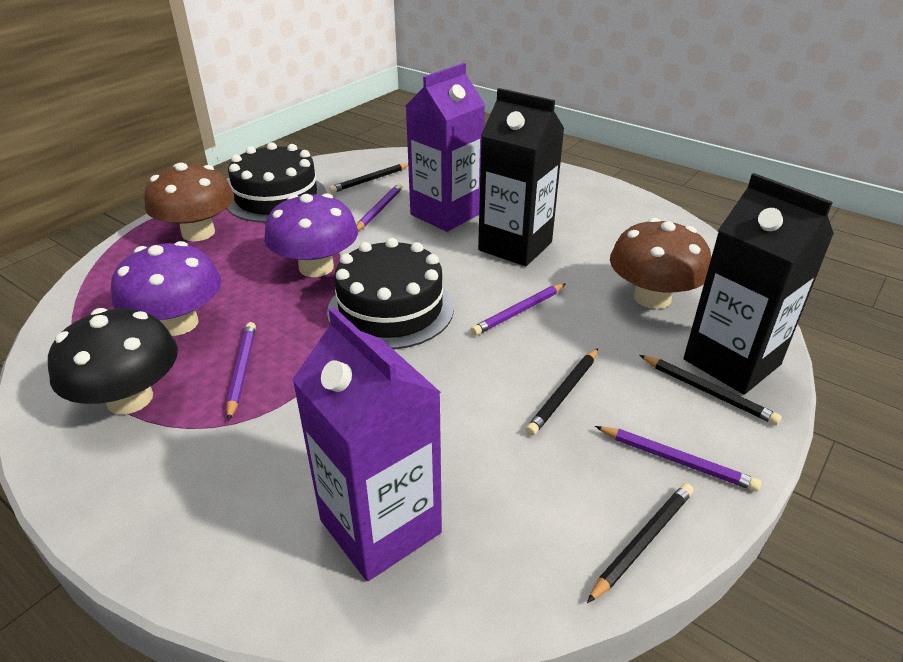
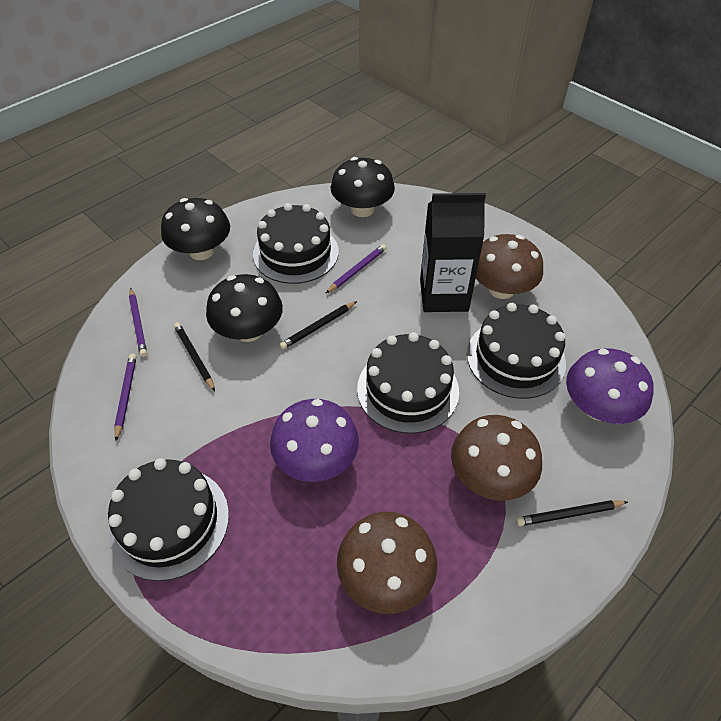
black cake: [227,142,327,223] [327,238,454,349] = 2 -> [108,458,229,581] [253,203,339,284] [357,332,459,434] [467,303,566,399] = 4
black carton: [478,88,565,266] [684,173,834,395] = 2 -> [420,193,486,312] = 1
black mushroom: [48,308,178,415] = 1 -> [161,198,230,260] [206,274,283,342] [331,157,395,217] = 3
black pencil: [329,163,408,193] [526,348,598,436] [587,483,693,603] [640,355,782,425] = 4 -> [174,322,215,391] [279,301,357,350] [516,500,628,526] = 3
brown mushroom: [144,163,234,241] [610,218,711,309] = 2 -> [337,512,437,614] [451,415,542,501] [476,234,543,299] = 3
purple carton: [292,307,442,581] [405,63,485,232] = 2 -> none = 0
purple pencil: [226,322,256,421] [357,183,403,231] [471,284,566,336] [595,426,761,492] = 4 -> [114,354,136,441] [129,288,147,357] [325,244,387,294] = 3

